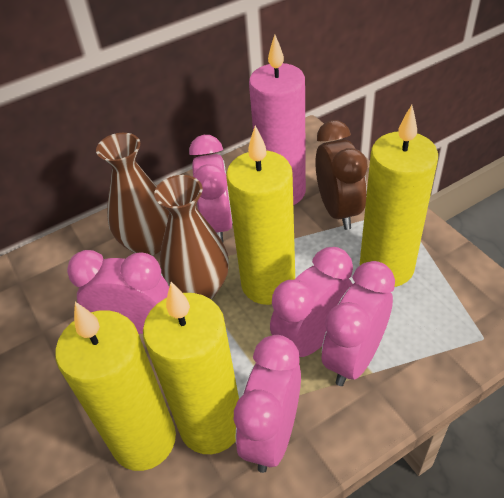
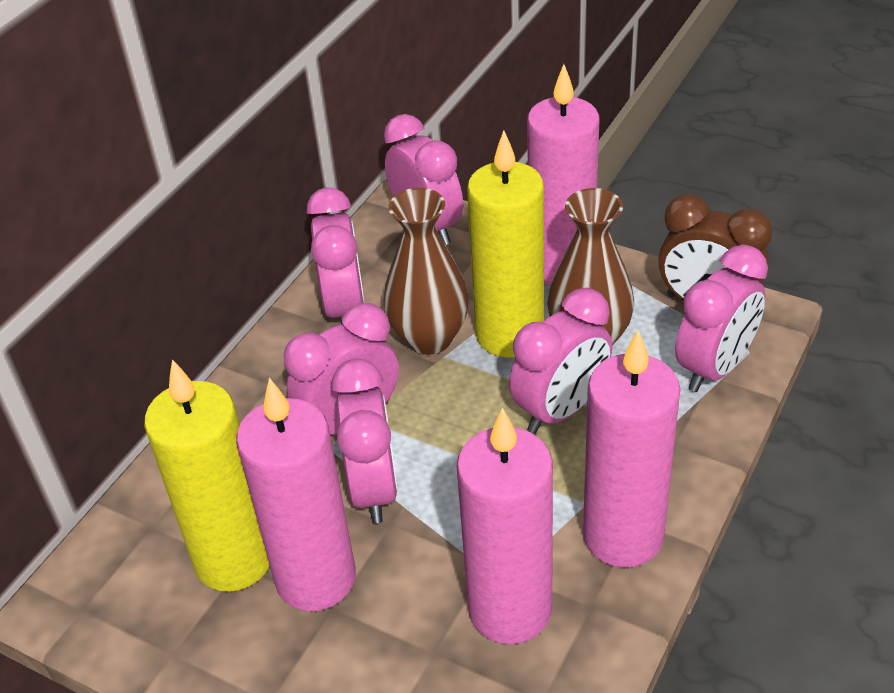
pink candle: [249,34,306,205] = 1 -> [236,378,356,611] [456,407,553,644] [527,64,600,286] [583,330,681,568] = 4
pink clock: [67,250,169,334] [189,135,233,242] [234,335,301,473] [270,247,353,357] [321,261,395,386] = 5 -> [284,303,399,435] [307,187,364,325] [331,359,398,524] [384,114,463,245] [509,288,612,433] [675,244,768,392] = 6
yellow candle: [55,302,176,471] [143,282,239,454] [226,126,295,305] [360,105,438,287] = 4 -> [144,359,270,592] [467,131,544,358] = 2

